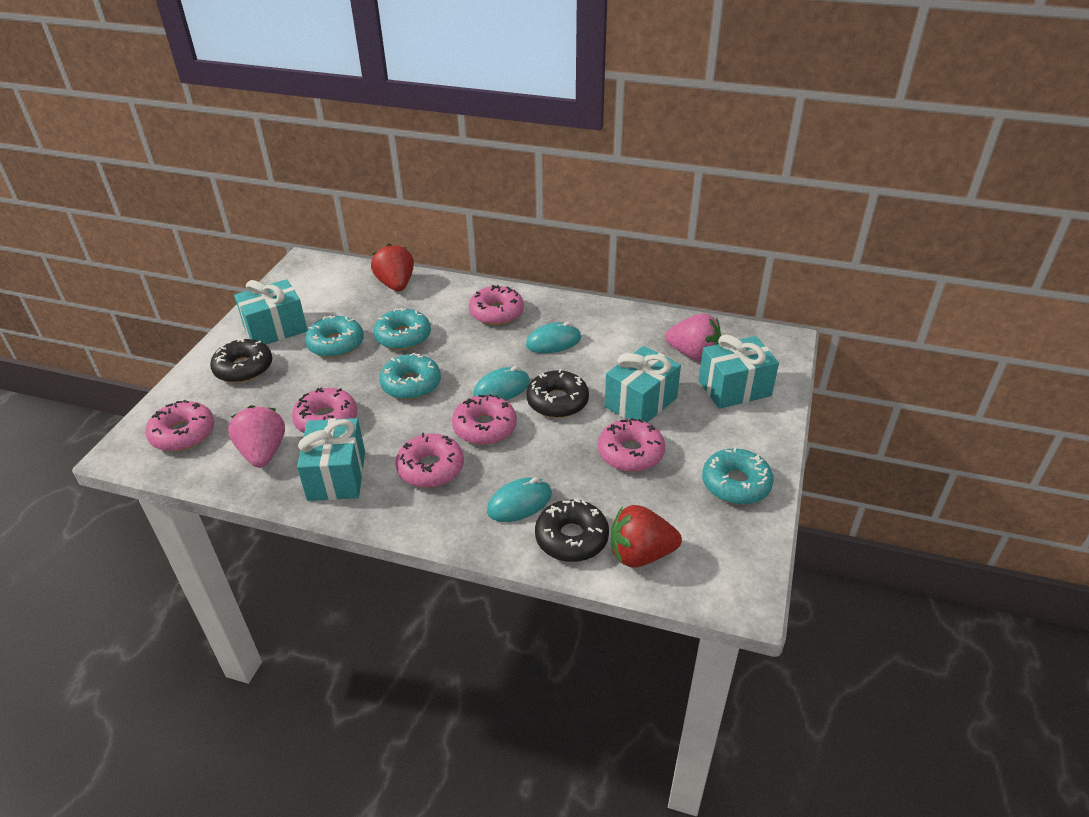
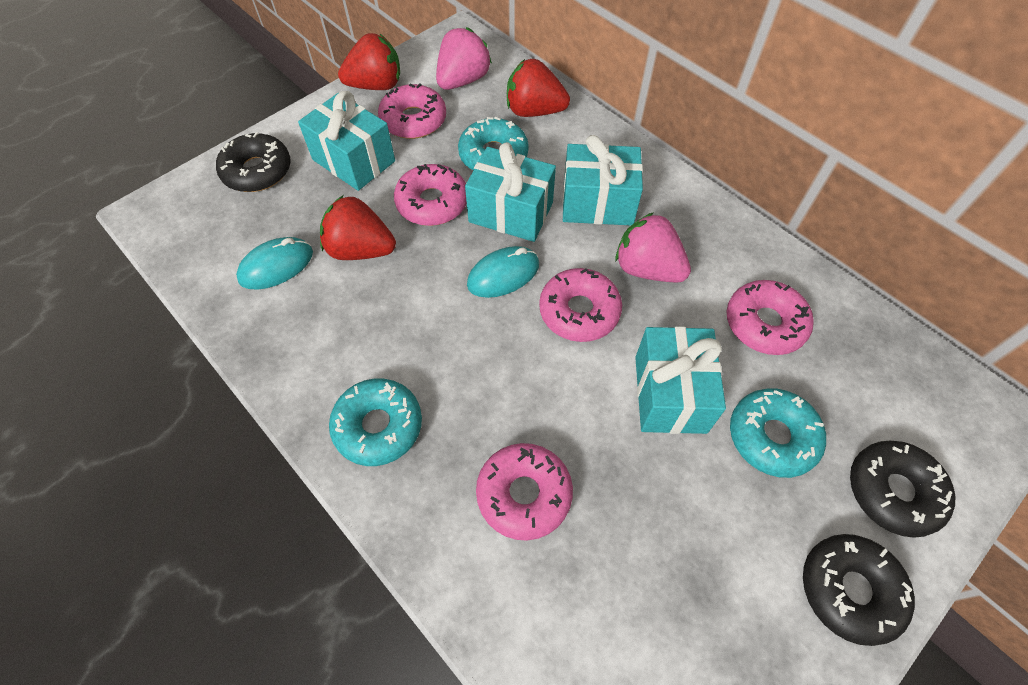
pink donut: [145,400,214,451] [292,388,357,433] [395,433,464,488] [452,394,517,445] [469,285,524,325] [598,418,665,472] = 6 -> [378,84,446,139] [394,164,467,226] [476,443,573,541] [539,268,622,342] [726,280,814,355] = 5
red strawberry: [371,244,414,291] [611,505,682,568] = 2 -> [320,196,396,260] [338,33,400,90] [507,59,570,117] = 3
turquoise donut: [305,315,364,358] [374,308,431,350] [379,353,441,400] [702,447,774,505] = 4 -> [329,379,422,466] [458,116,529,171] [730,389,826,478] = 3
turquoise mouse: [473,366,530,400] [487,477,552,522] [526,322,581,353] = 3 -> [236,237,313,290] [467,246,539,298] = 2

